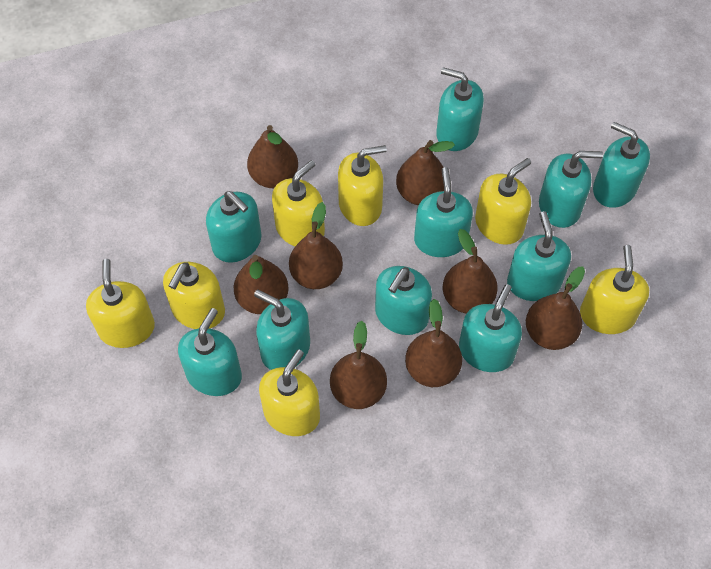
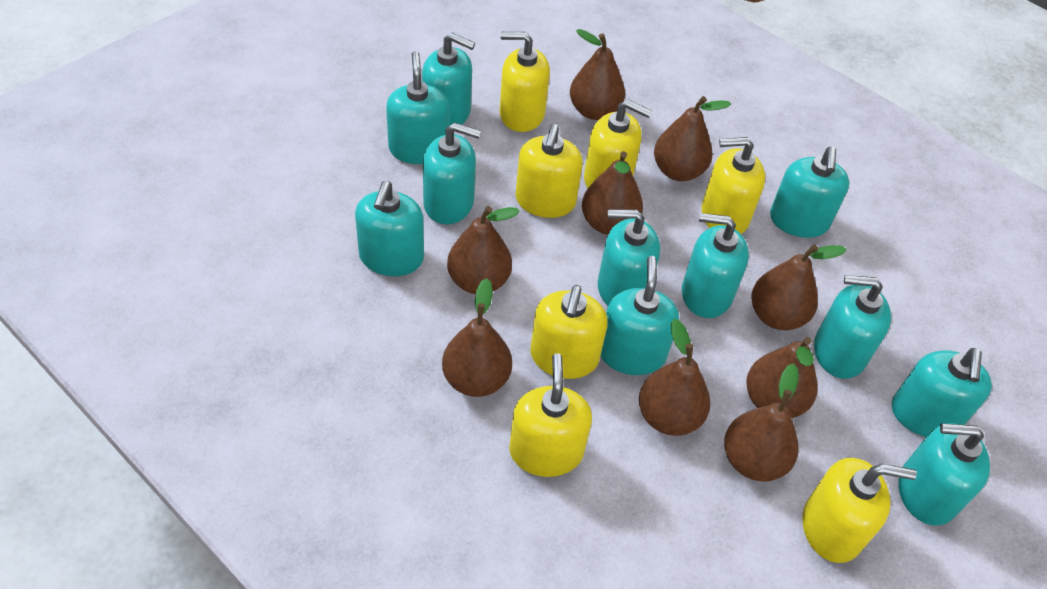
brown pear: [234,255,289,314] [247,125,298,188] [289,202,343,289] [330,321,387,409] [396,140,455,205] [405,299,462,387] [443,229,498,313] [526,266,585,350] = 8 -> [442,278,512,397] [447,206,520,294] [570,29,625,120] [582,151,643,235] [639,319,710,436] [654,96,731,181] [724,363,799,482] [746,337,818,418] [751,244,847,330] = 9
turquoise soap dispenser: [178,308,242,396] [206,191,262,263] [254,290,310,370] [375,266,432,335] [414,167,473,257] [436,67,484,151] [459,284,522,372] [507,211,571,301] [539,151,603,228] [593,122,650,208] = 10 -> [355,181,424,276] [386,51,449,164] [422,33,475,126] [423,123,481,224] [598,210,660,305] [601,256,679,375] [682,213,749,318] [770,146,850,238] [814,275,891,379] [892,348,992,437] [898,423,990,525] = 11

